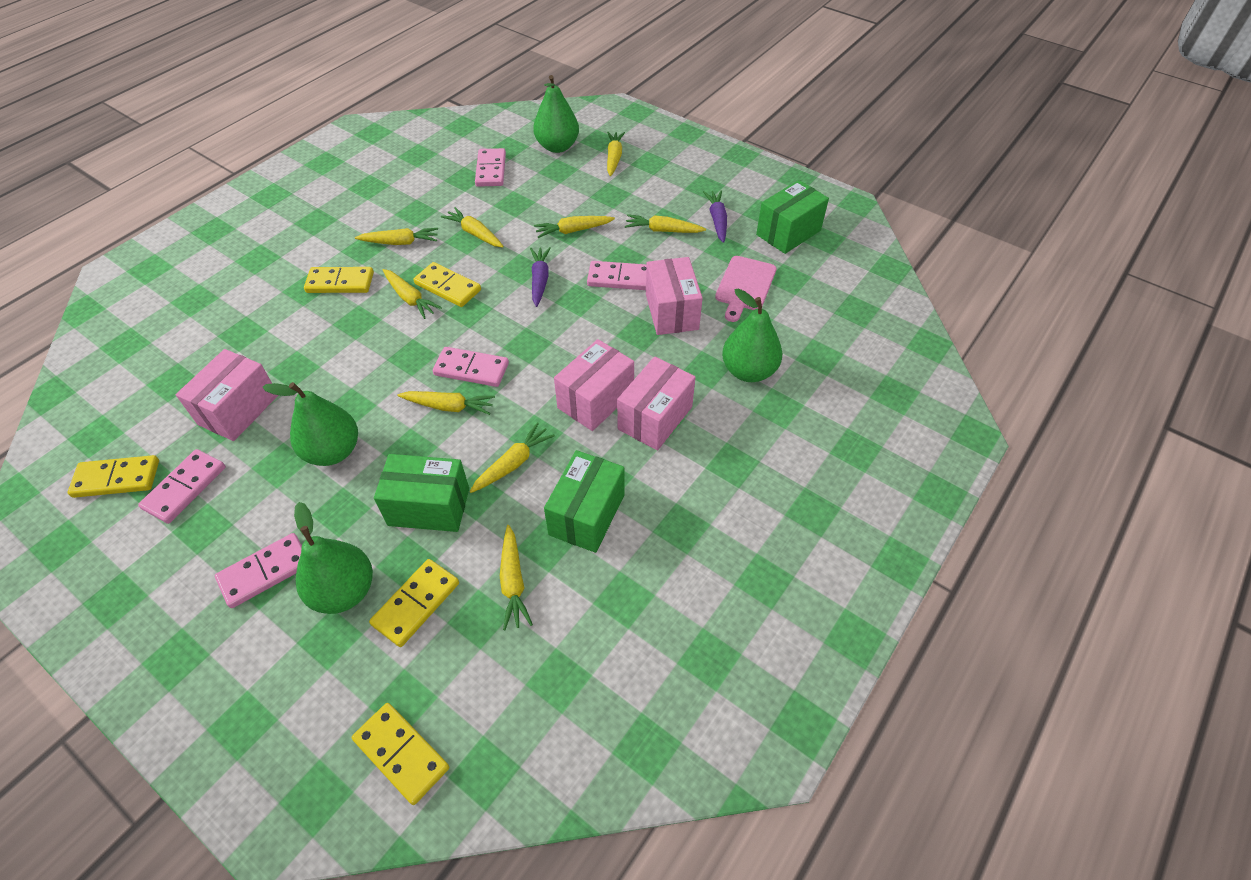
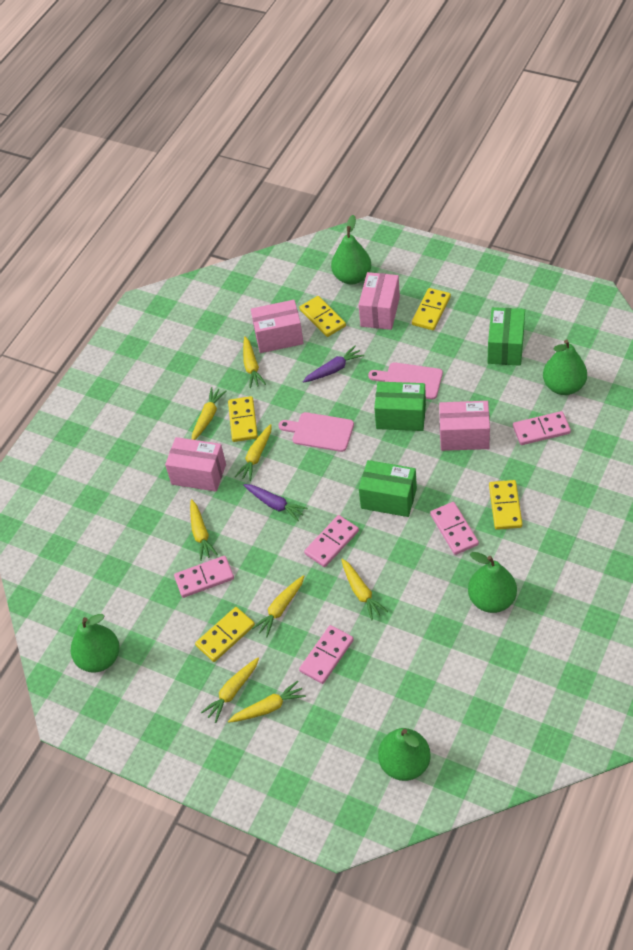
green pear: [262,382,358,466] [294,502,373,614] [533,75,579,153] [722,289,782,382] = 4 -> [71,614,120,673] [331,215,371,284] [378,728,431,781] [468,552,517,613] [543,339,587,395] = 5
pink cutting board: [715,256,777,322] = 1 -> [278,412,354,452] [368,362,443,399] = 2
yellow carrot: [355,228,438,245] [383,269,442,319] [397,391,495,415] [441,207,504,247] [470,422,555,493] [500,525,533,630] [534,216,615,238] [607,132,625,176] [625,214,706,233] = 9 -> [190,499,218,561] [192,387,226,440] [201,658,259,723] [228,681,306,723] [235,424,272,481] [243,337,266,388] [252,575,304,637] [341,559,388,620] = 8

